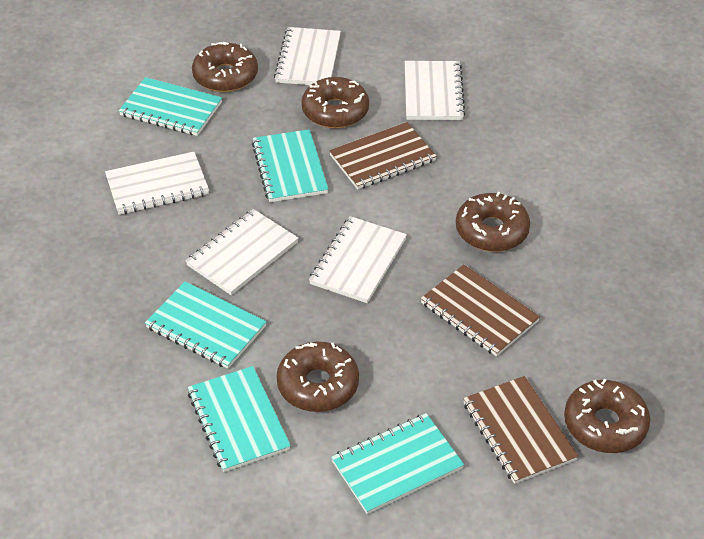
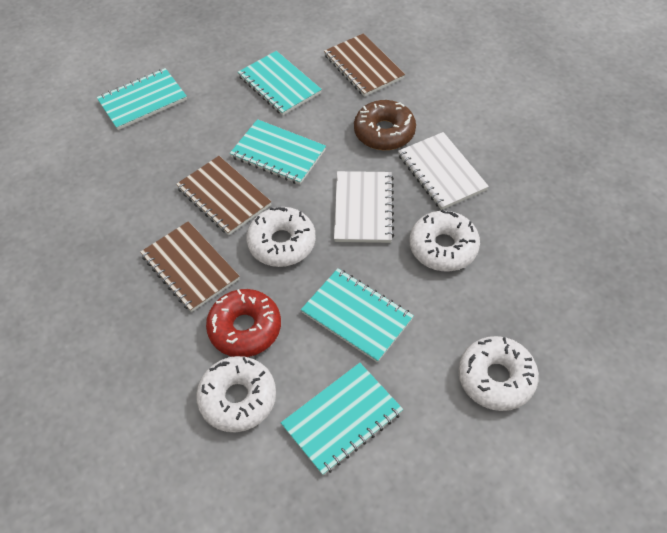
brown donut: [192,42,258,92] [276,342,359,412] [301,77,369,129] [456,192,530,252] [564,379,650,453] = 5 -> [354,100,416,150] = 1
red donut: none = 0 -> [206,289,281,357] = 1
white donut: none = 0 -> [196,356,276,432] [246,207,316,267] [410,210,480,271] [458,336,539,411] = 4
white notebook: [105,152,209,215] [185,209,298,295] [274,27,341,85] [309,216,407,303] [405,61,466,120] = 5 -> [334,171,394,243] [398,132,489,210] = 2

